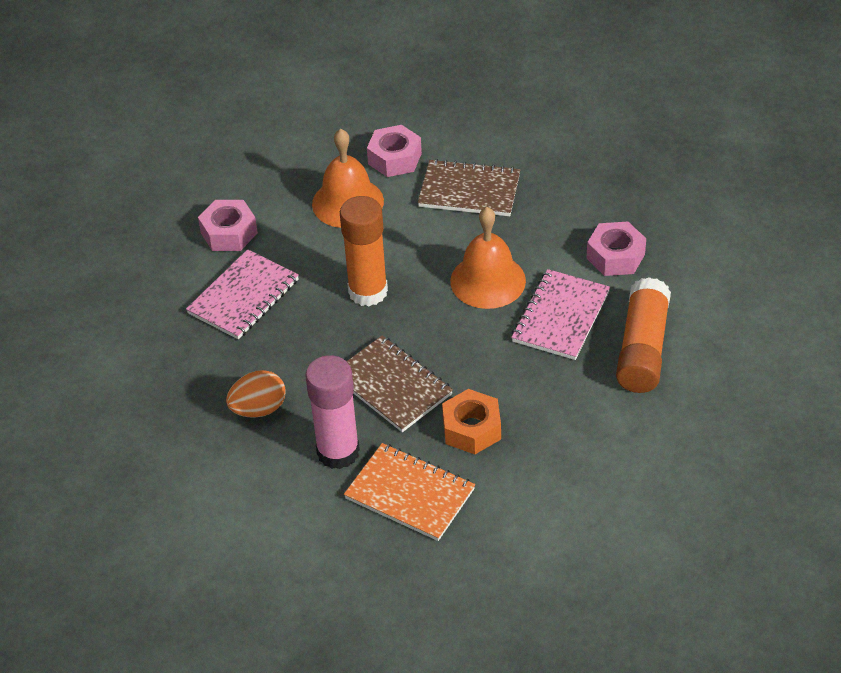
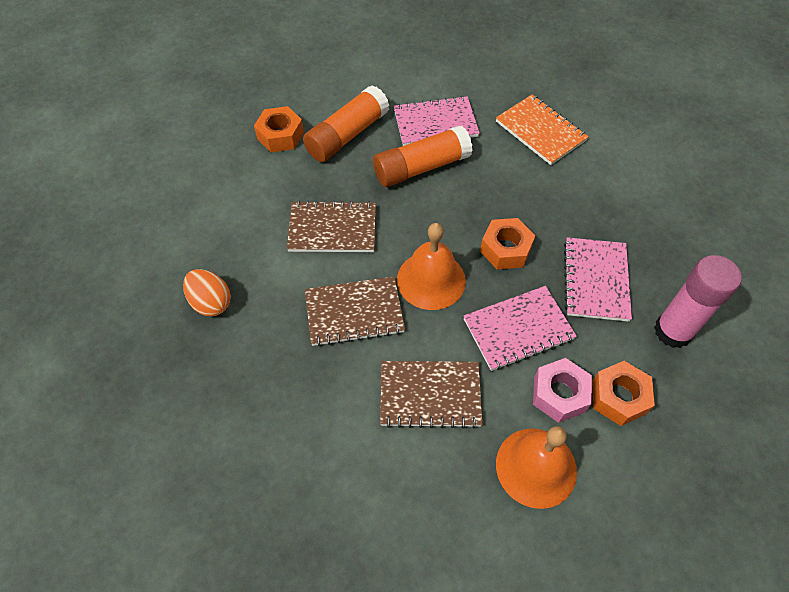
brown notebook: [346,335,453,432] [418,159,520,216] = 2 -> [287,200,376,252] [305,276,405,347] [380,361,483,429] = 3
orange nut: [442,389,501,454] = 1 -> [254,106,304,152] [480,218,536,269] [592,361,655,426] = 3
pink notebook: [186,249,299,340] [511,269,610,360] = 2 -> [394,96,480,146] [464,286,577,371] [564,237,632,322] = 3
pink nut: [198,200,258,251] [367,125,422,177] [586,221,646,276] = 3 -> [533,358,592,423] = 1

